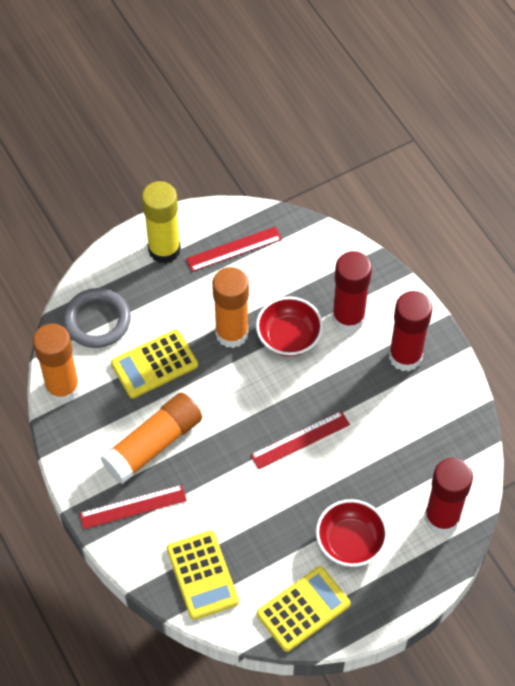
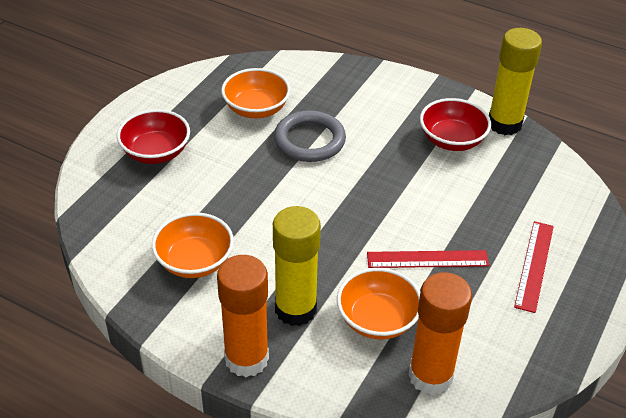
orange bowl: none = 0 -> [152,212,234,278] [221,68,291,118] [337,268,420,339] = 3
orange glue stick: [33,323,80,404] [100,392,202,484] [212,267,249,348] = 3 -> [217,255,269,377] [408,272,472,395] = 2
red glue stick: [332,251,372,333] [389,291,432,372] [424,458,473,535] = 3 -> none = 0
red ruler: [79,485,187,529] [186,227,282,272] [250,411,350,469] = 3 -> [367,250,489,268] [514,221,554,313] = 2
yellow calculator: [111,330,198,398] [167,531,239,620] [257,566,351,652] = 3 -> none = 0
yellow glue stick: [142,181,181,264] = 1 -> [273,206,321,326] [489,28,542,135] = 2

